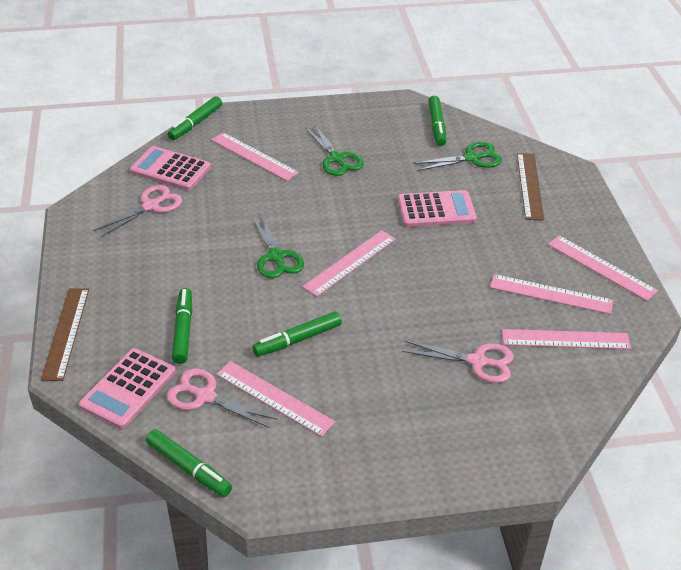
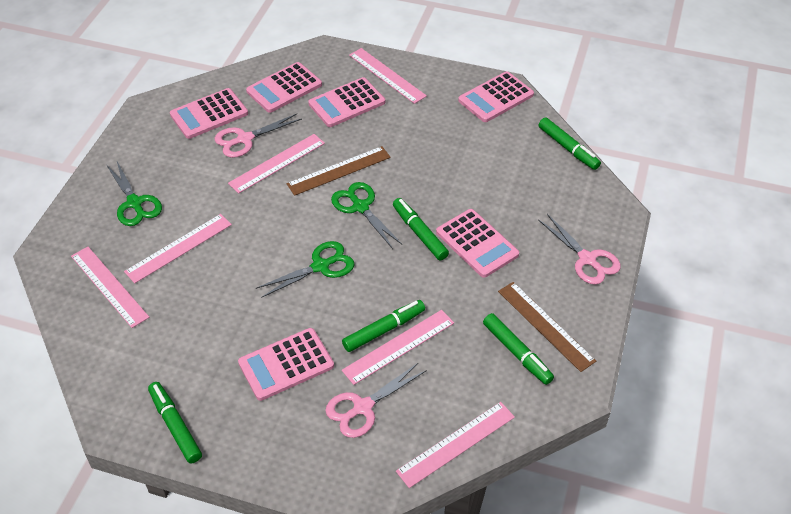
pink calculator: [79,348,176,429] [130,146,211,190] [398,190,477,227] = 3 -> [170,88,248,139] [238,328,334,401] [246,62,322,113] [308,77,385,127] [436,209,519,278] [458,71,534,122] = 6

